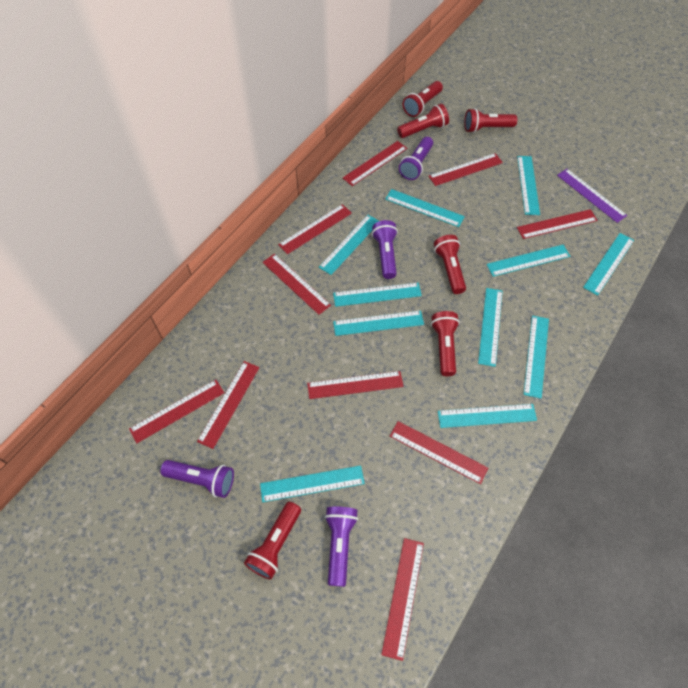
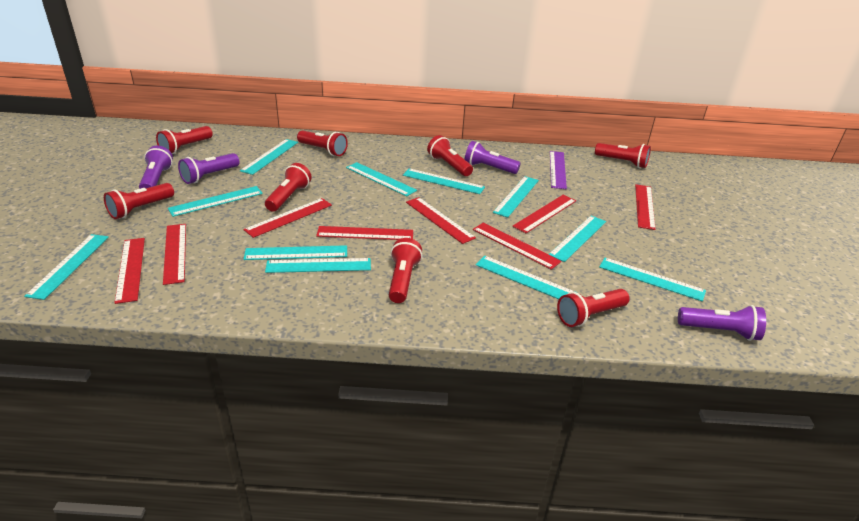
red flashlight: [244,502,301,580] [397,104,449,138] [403,81,443,117] [431,311,460,376] [434,235,466,294] [464,108,517,133] = 6 -> [104,183,174,219] [156,126,213,154] [265,163,312,212] [297,130,348,156] [389,238,422,303] [427,135,473,176] [557,289,630,327] [595,143,651,168] = 8
red ruler: [129,380,224,443] [197,361,260,449] [262,254,331,315] [278,204,352,254] [307,371,404,399] [343,141,407,186] [381,538,424,661] [390,421,488,484] [429,153,503,186] [517,209,598,239] = 10 -> [114,238,145,304] [163,224,186,285] [244,198,332,238] [316,226,413,240] [406,197,476,244] [473,223,561,270] [512,195,576,233] [635,184,656,230] = 8

